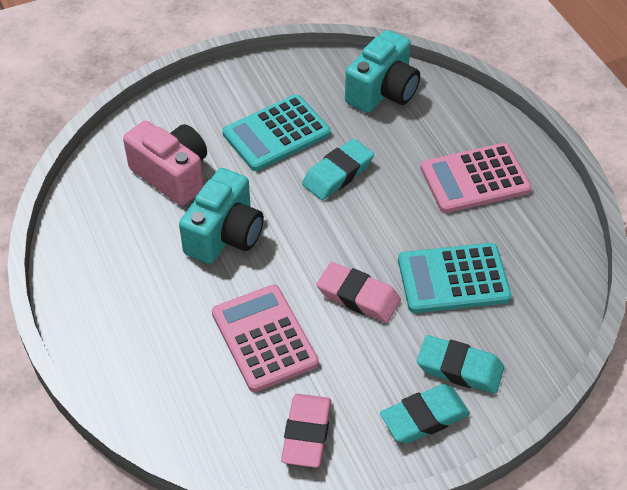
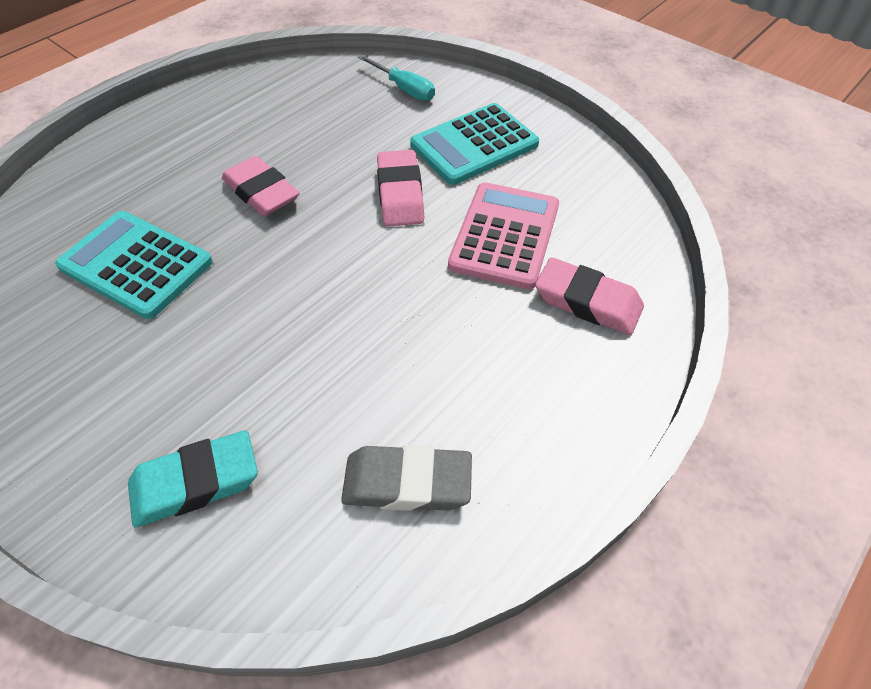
grey eraser: none = 0 -> [341,445,472,511] = 1
pink calculator: [212,284,319,392] [421,143,531,213] = 2 -> [448,182,559,289] = 1
pink camera: [123,120,207,206] = 1 -> none = 0
pink eraser: [281,394,331,468] [317,262,401,323] = 2 -> [222,156,300,216] [377,150,424,226] [535,257,644,335] = 3
turquoise camera: [179,168,264,264] [345,30,420,113] = 2 -> none = 0
turquoise eraser: [302,139,374,200] [380,384,470,444] [417,335,504,394] = 3 -> [128,430,258,527] = 1
turquoise screwdriver: none = 0 -> [358,55,435,101] = 1

